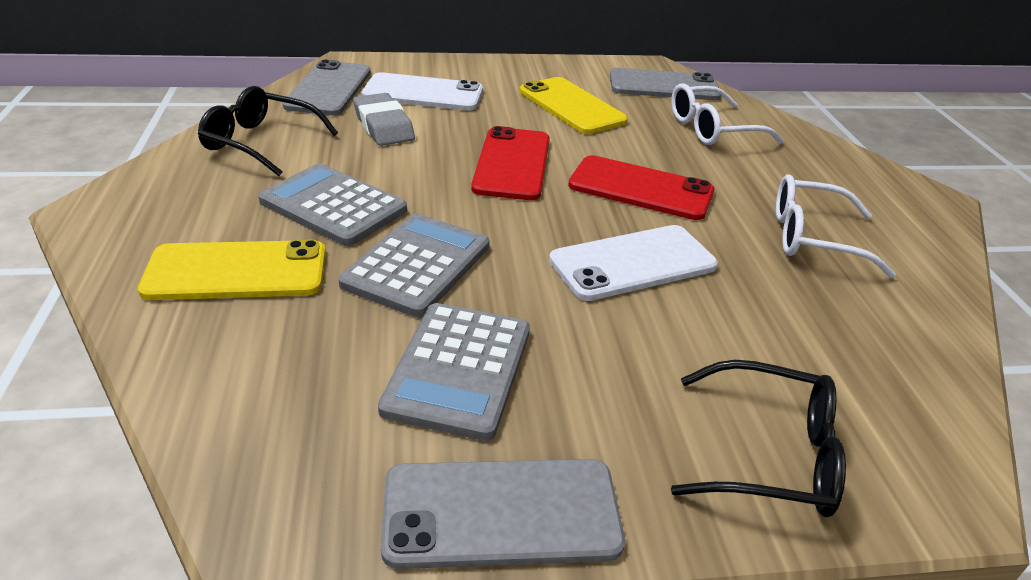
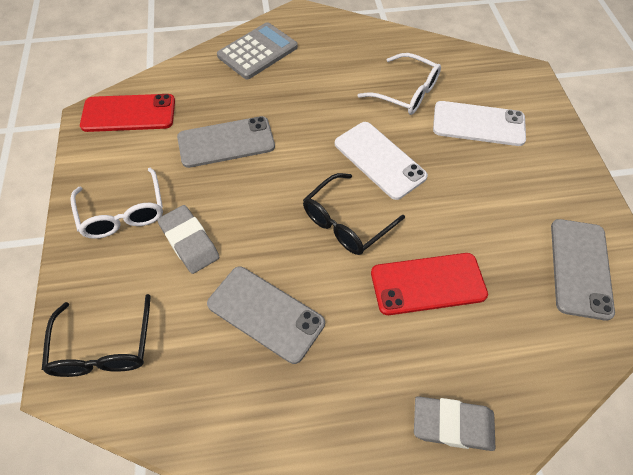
grey calculator: [258,163,407,246] [338,213,489,317] [378,303,530,441] = 3 -> [217,22,298,79] = 1
grey eraser: [353,93,415,146] = 1 -> [157,205,219,274] [414,396,495,451] = 2
yellow phone: [138,240,326,300] [520,77,628,134] = 2 -> none = 0

